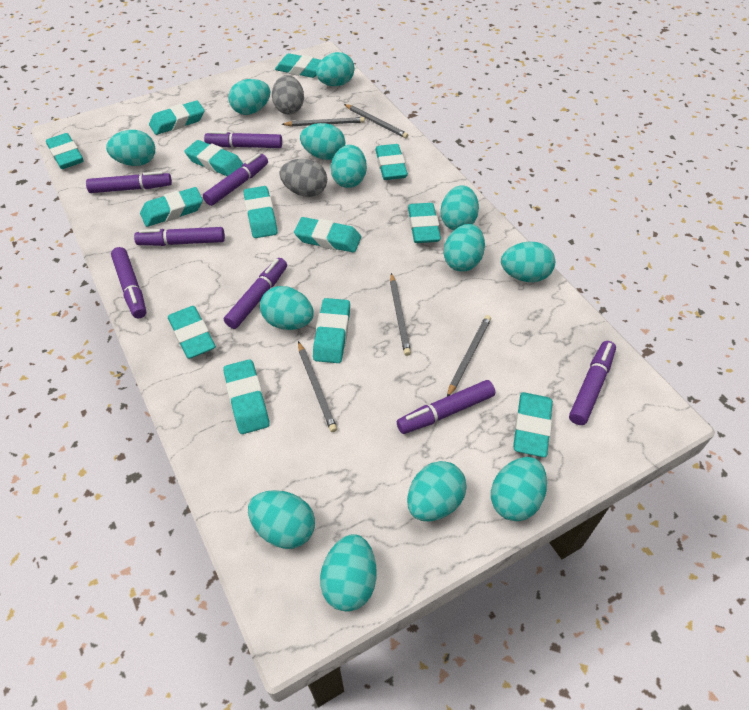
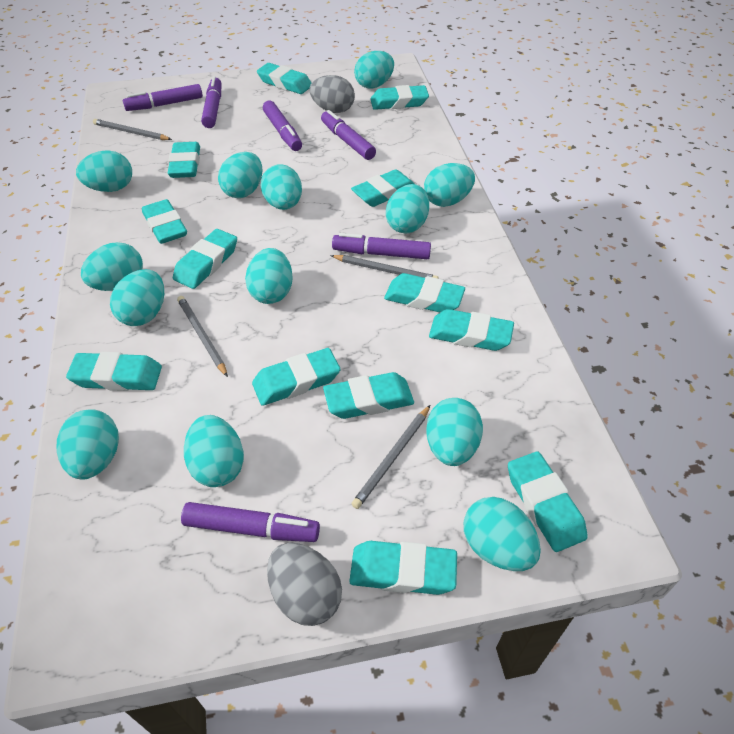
grey pencil: [281,117,365,126] [298,341,337,432] [344,104,408,139] [390,273,411,356] [447,315,491,396] = 5 -> [93,119,172,140] [177,296,228,377] [330,255,438,279] [351,405,430,509] = 4
purple marker: [86,171,172,193] [111,247,146,318] [134,227,225,246] [203,154,268,206] [204,131,282,148] [224,258,287,329] [397,380,495,434] [569,341,616,425] = 8 -> [123,84,203,111] [181,502,320,542] [201,76,222,128] [263,101,302,151] [321,110,376,160] [332,233,431,259] = 6

